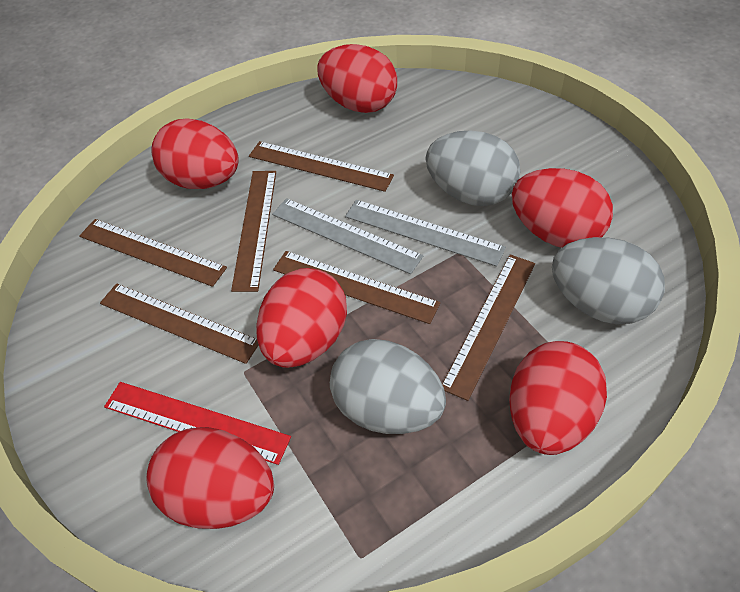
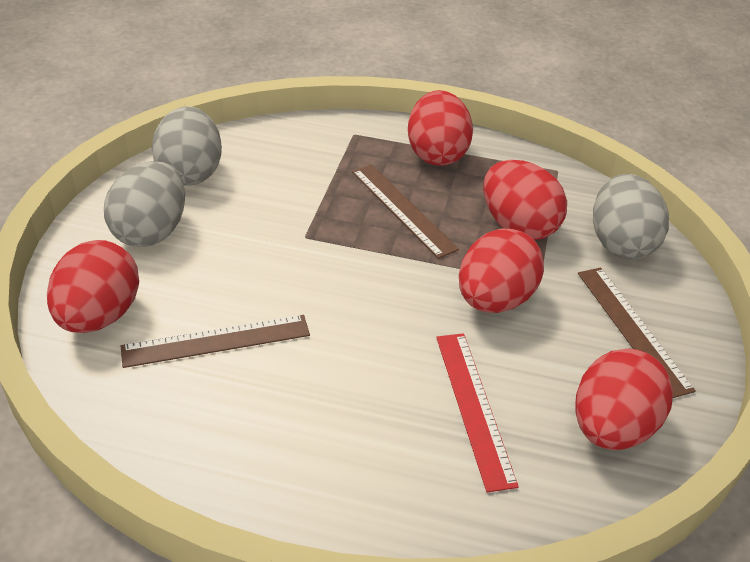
brown ruler: [79,219,227,287] [100,283,259,364] [231,171,276,292] [249,141,394,192] [273,251,440,324] [442,254,535,401] = 6 -> [121,315,310,368] [352,164,459,259] [578,267,696,398] = 3
grey ruler: [272,198,423,274] [345,200,506,267] = 2 -> none = 0
red egg: [146,427,274,529] [151,118,239,189] [256,268,347,368] [317,44,397,113] [509,341,607,455] [512,168,613,248] = 6 -> [47,240,139,333] [408,90,473,166] [459,229,544,313] [484,160,567,240] [575,349,673,450] = 5

